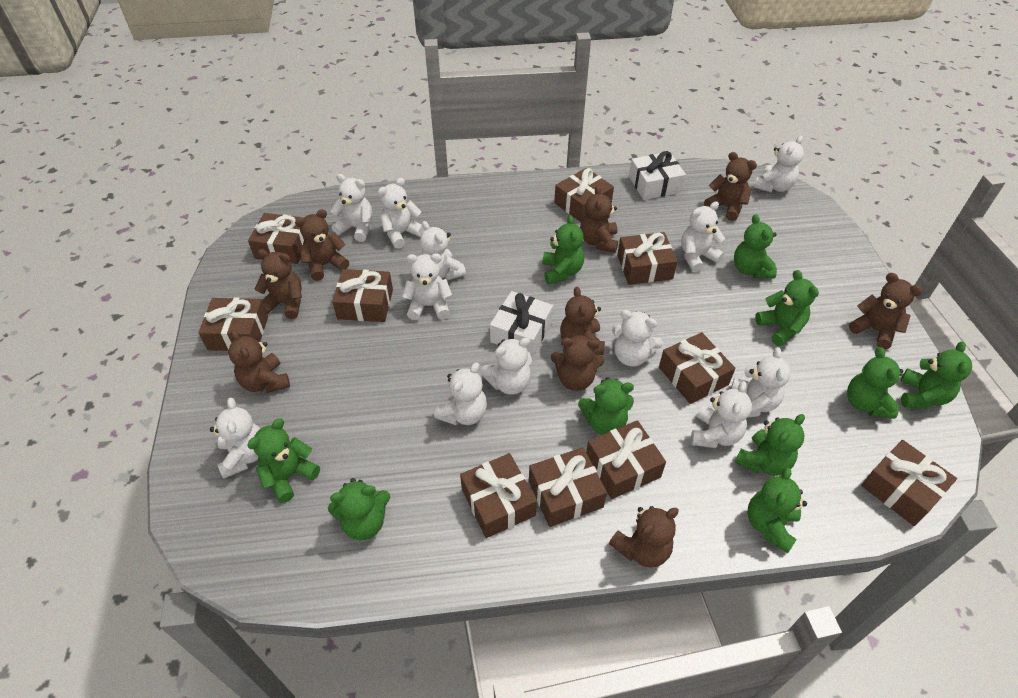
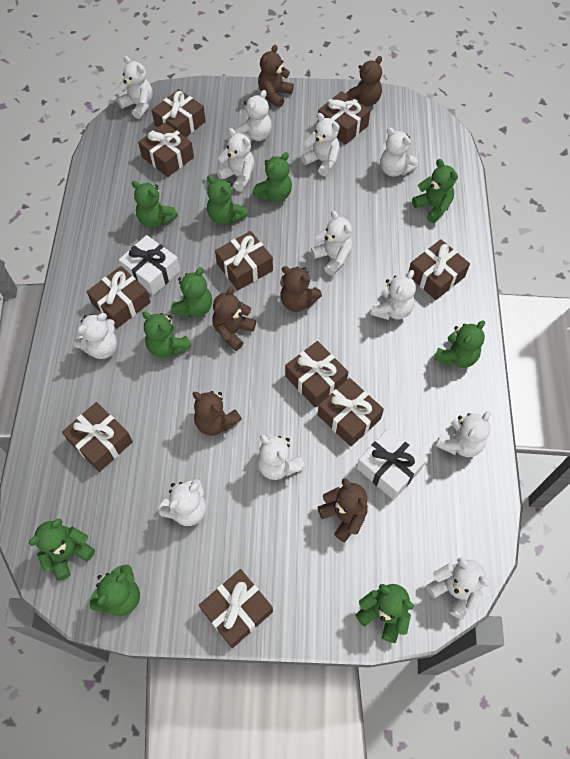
brown teddy bear: [228,330,290,393] [255,249,302,319] [295,209,349,281] [551,334,605,391] [560,287,605,355] [580,186,618,253] [609,506,679,568] [704,152,757,221] [849,273,922,349] = 9 -> [192,391,242,436] [212,286,256,351] [258,45,294,108] [280,266,322,312] [318,478,368,542] [346,56,382,107] = 6

